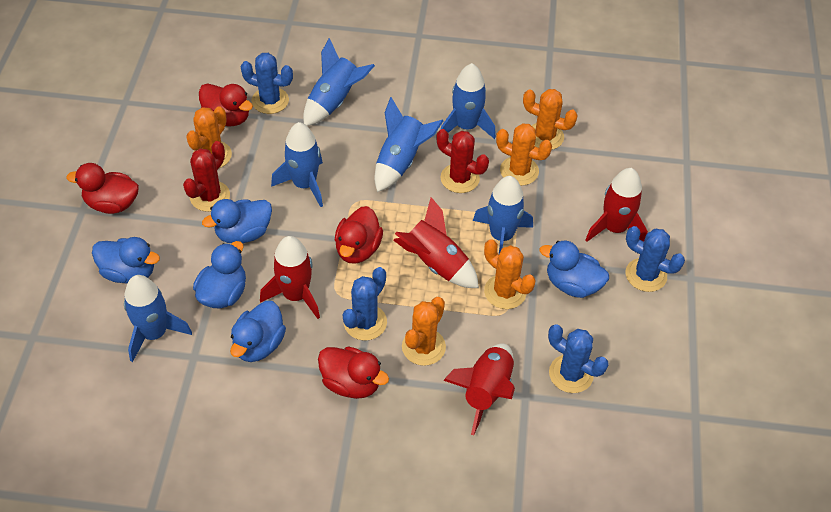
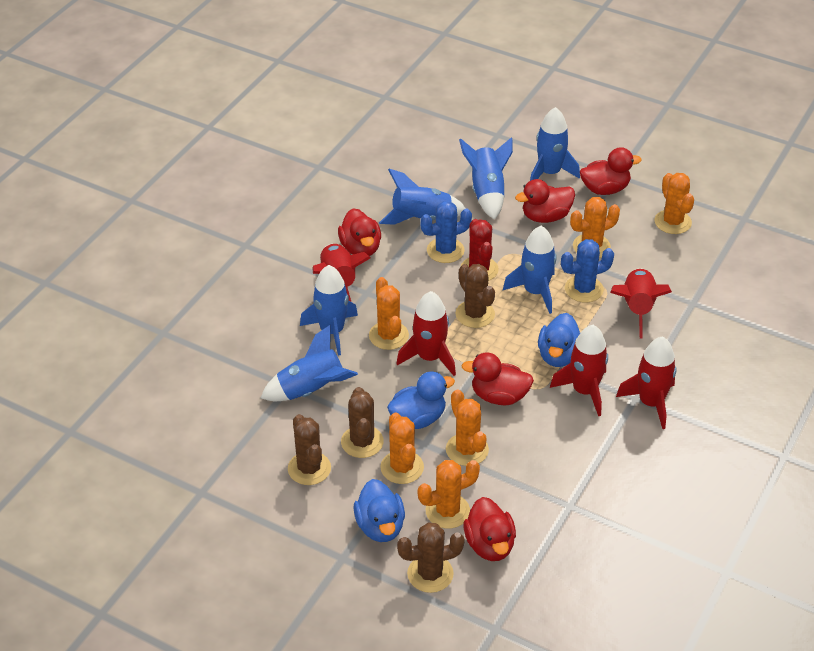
blue cactus: [241,53,293,114] [343,267,387,341] [548,324,609,393] [626,226,685,292] = 4 -> [420,201,472,263] [561,239,614,303] = 2
blue duck: [92,237,160,283] [193,241,246,308] [202,199,272,243] [230,301,286,362] [540,241,609,298] = 5 -> [353,479,405,542] [387,372,455,429] [538,313,580,367] = 3
brown cactus: none = 0 -> [288,414,331,485] [341,387,384,458] [397,522,465,593] [456,264,495,328] = 4
orange cactus: [186,106,232,168] [402,297,446,366] [484,239,536,309] [496,123,552,186] [523,89,578,150] = 5 -> [369,277,409,350] [380,412,424,484] [418,460,480,529] [446,389,489,466] [570,197,620,258] [655,173,694,234] = 6
red cactus: [183,141,230,212] [436,129,489,193] = 2 -> [461,219,499,281] = 1
red duck: [66,163,139,214] [199,83,253,126] [318,347,389,399] [335,206,383,264] = 4 -> [338,208,381,256] [461,353,534,405] [463,497,516,561] [515,179,575,223] [580,147,642,195] = 5
red rocket: [260,236,320,319] [393,197,479,288] [443,343,515,435] [585,168,648,242] = 4 -> [312,244,370,302] [396,291,456,376] [550,325,608,416] [610,269,672,339] [616,336,677,429] = 5

